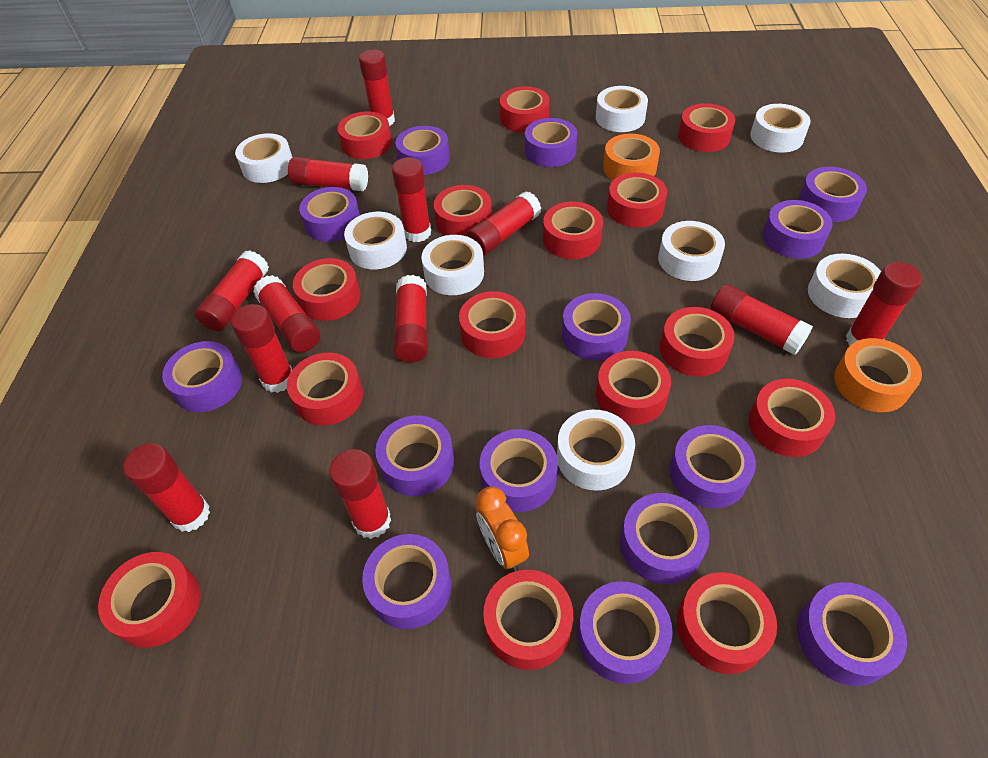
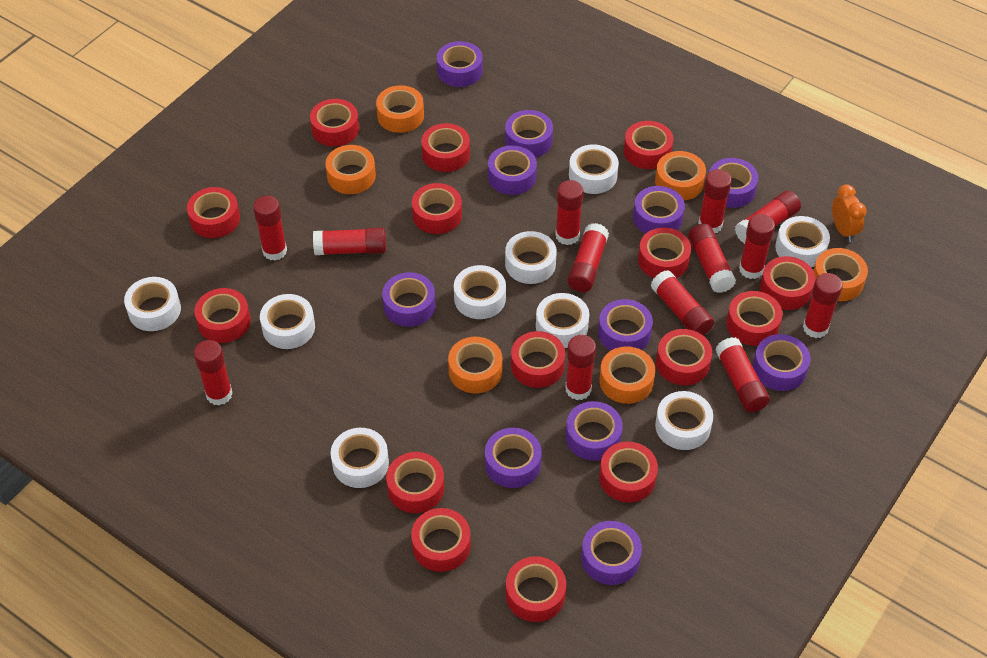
orange tape: [603,134,660,180] [834,338,922,412] = 2 -> [325,145,376,194] [376,85,424,133] [448,337,502,393] [599,346,655,404] [655,151,706,201] [813,248,868,301] = 6
purple tape: [162,341,242,412] [299,187,360,242] [362,534,452,629] [375,415,454,496] [396,126,450,175] [480,429,558,512] [525,118,577,167] [562,293,631,361] [578,581,673,684] [620,493,710,584] [670,425,756,508] [763,200,833,259] [797,582,907,686] [799,167,867,222] = 14 -> [382,272,436,327] [437,41,483,87] [485,428,542,488] [488,145,537,195] [505,110,553,158] [566,401,623,461] [581,521,642,585] [598,299,653,351] [633,186,685,234] [709,158,759,208] [753,334,810,391] = 11
red glue stick: [123,443,210,532] [195,250,269,331] [231,304,292,393] [253,275,320,352] [288,157,368,191] [329,449,391,539] [359,50,395,126] [392,157,431,242] [394,275,428,363] [466,191,541,256] [710,284,813,355] [846,262,922,346] = 12 -> [194,340,233,405] [253,196,287,261] [313,228,386,255] [555,180,584,245] [565,335,596,400] [568,223,609,292] [650,270,714,335] [688,224,736,293] [698,169,732,233] [715,337,770,412] [735,190,801,244] [739,214,775,279] [803,273,843,338] = 13
white tape: [235,133,292,183] [344,212,407,269] [421,235,484,295] [557,410,635,491] [596,86,648,132] [658,221,725,281] [750,104,811,153] [808,254,881,318] = 8 -> [124,277,181,331] [260,294,315,349] [331,428,389,488] [454,265,506,319] [505,231,557,284] [536,293,589,348] [569,144,619,194] [655,391,713,450] [775,216,830,267] = 9

